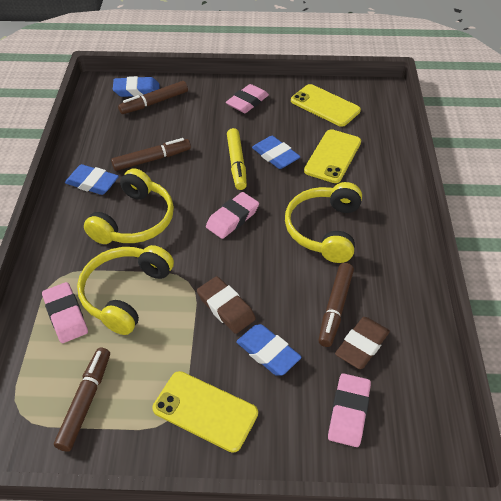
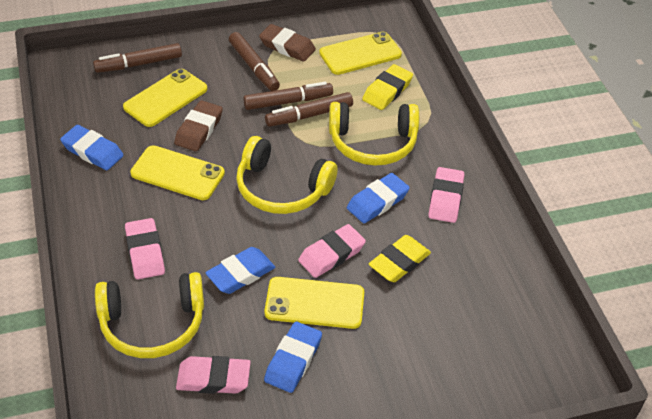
yellow eraser: none = 0 -> [362,64,413,110] [369,235,431,282] = 2
yellow marker: [227,128,247,190] = 1 -> none = 0
yellow phone: [152,371,258,453] [291,84,361,127] [304,129,361,183] = 3 -> [123,69,207,127] [130,145,225,200] [264,277,364,329] [319,32,402,75] = 4

